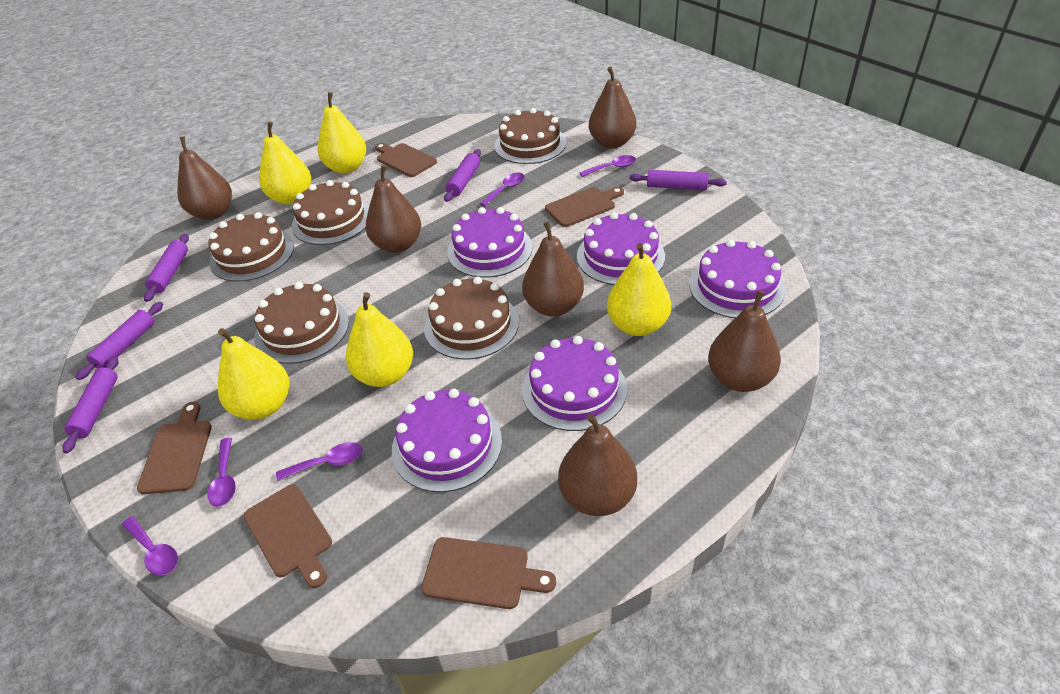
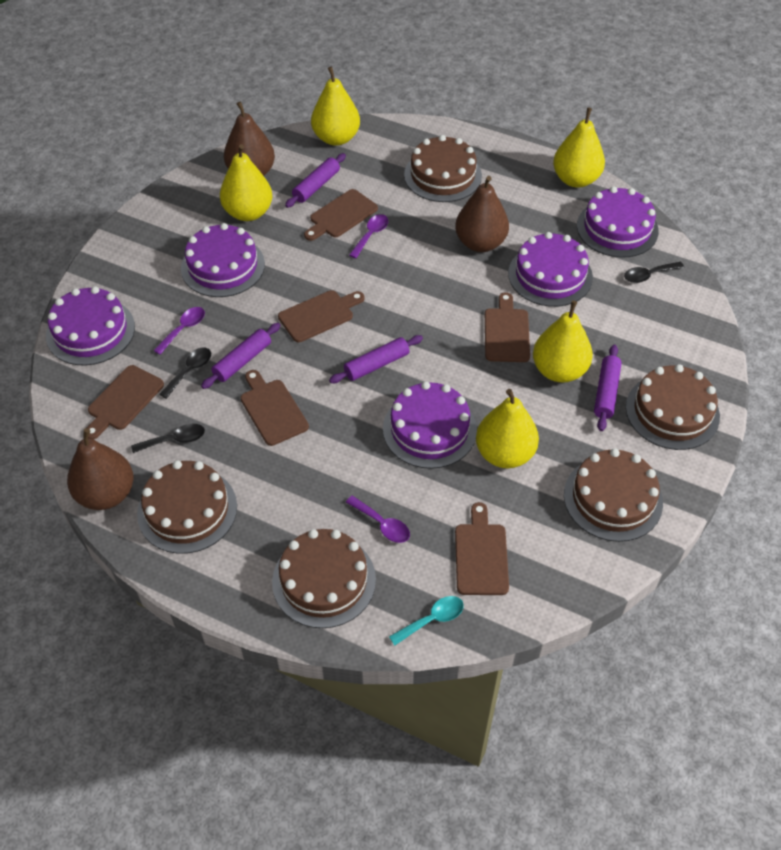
black spoon: none = 0 -> [131,424,205,453] [160,348,211,399] [624,262,684,283] = 3
brown cutting board: [137,402,212,494] [243,484,332,588] [375,143,437,177] [421,537,556,609] [545,187,624,227] = 5 -> [87,365,164,439] [241,370,309,446] [278,290,364,342] [304,189,378,241] [455,502,509,595] [485,292,530,362] = 6
brown pear: [177,137,232,220] [366,165,421,253] [522,221,584,316] [558,414,637,516] [589,67,636,149] [708,290,781,392] = 6 -> [67,428,134,510] [224,102,275,176] [455,176,509,252] = 3
purple rolling pin: [62,356,118,453] [75,302,163,380] [144,234,189,302] [444,149,481,202] [630,170,727,190] = 5 -> [201,323,281,389] [285,153,346,208] [329,335,423,383] [594,345,622,431] = 4
purple spoon: [122,516,178,576] [207,438,236,507] [276,442,363,481] [480,173,525,207] [579,155,636,177] = 5 -> [153,307,205,355] [346,496,410,543] [349,214,388,258] = 3
turquoise spoon: none = 0 -> [389,596,464,646] = 1

